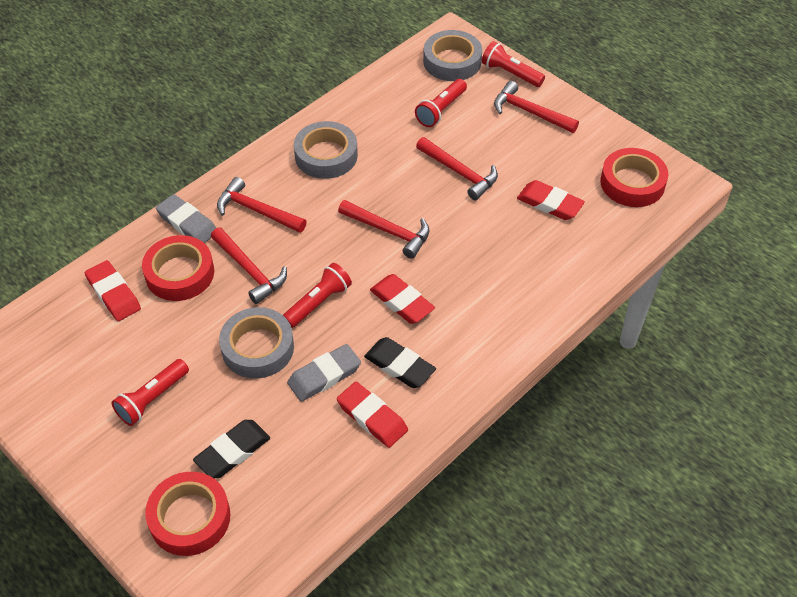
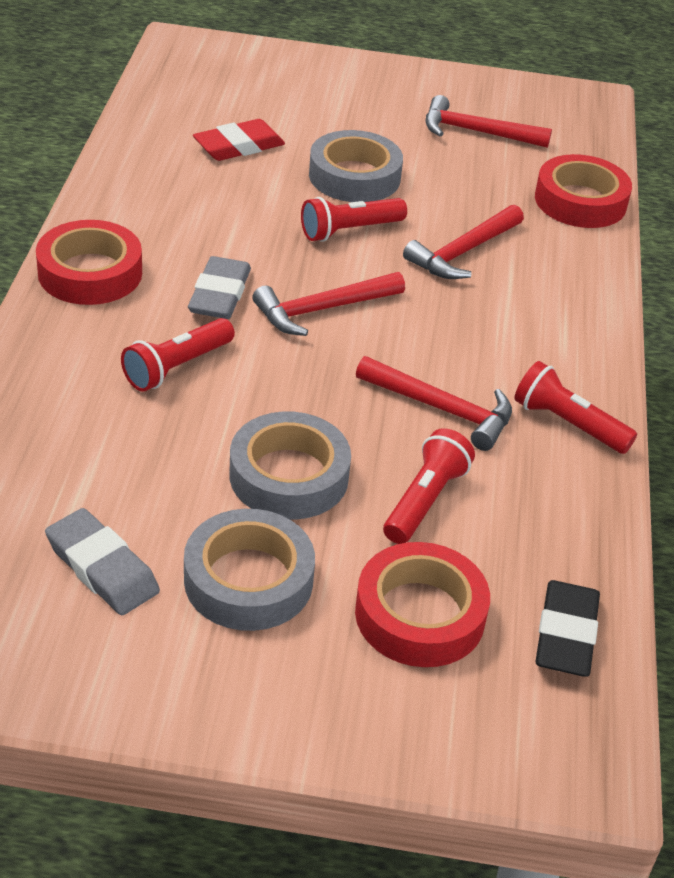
black eraser: [193,420,270,478] [364,337,436,388] = 2 -> [535,580,600,677] = 1
red eraser: [85,260,141,321] [337,382,408,448] [370,274,435,324] [517,180,585,220] = 4 -> [193,119,285,161] = 1
red hammer: [211,227,287,304] [217,177,307,233] [338,200,430,259] [416,137,498,200] [494,81,579,133] = 5 -> [252,272,405,336] [356,356,512,451] [403,205,524,279] [426,95,552,148] = 4

